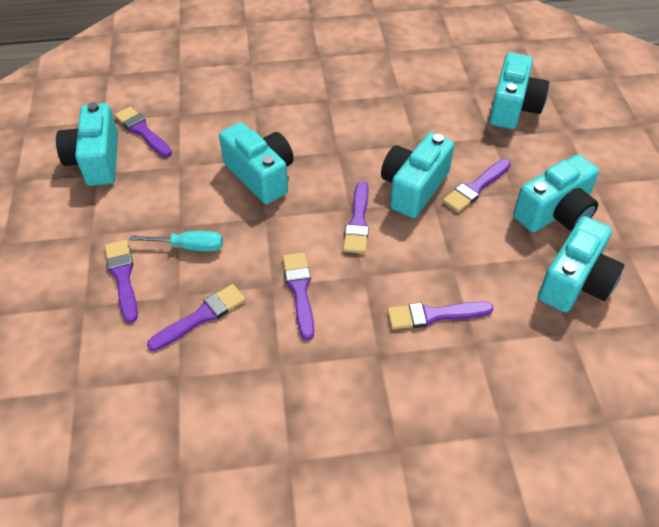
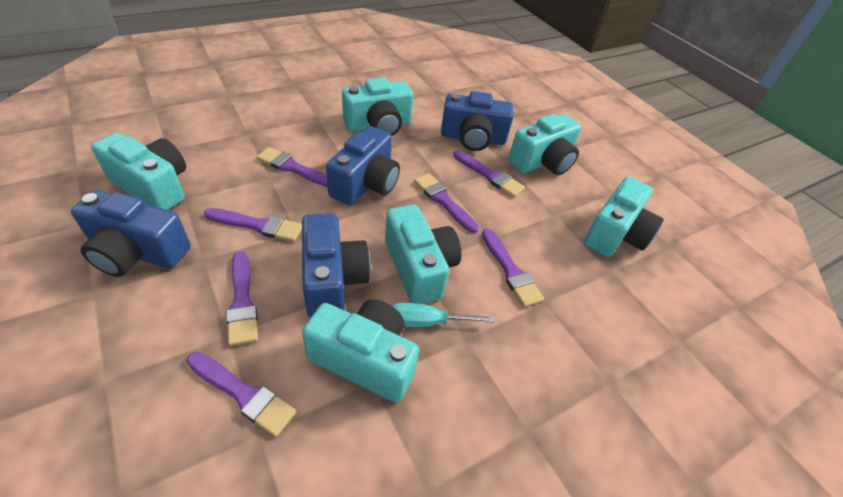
blue camera: none = 0 -> [71,190,191,277] [302,213,371,318] [326,126,400,205] [441,91,514,151] = 4

